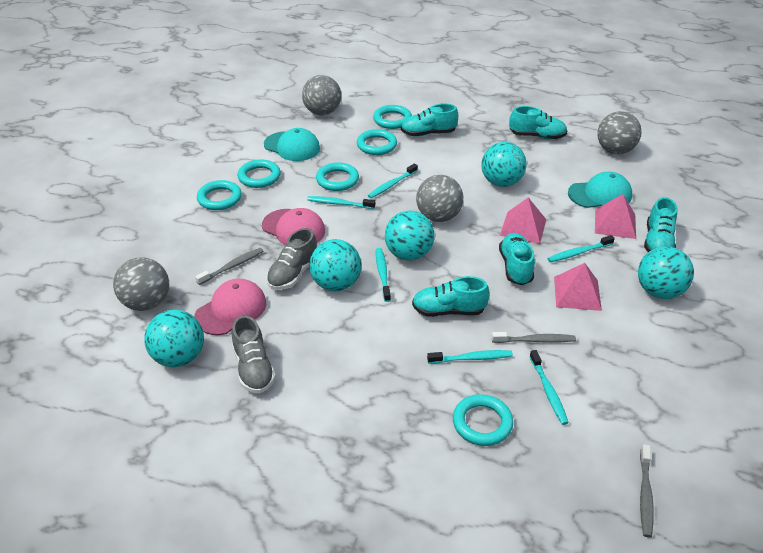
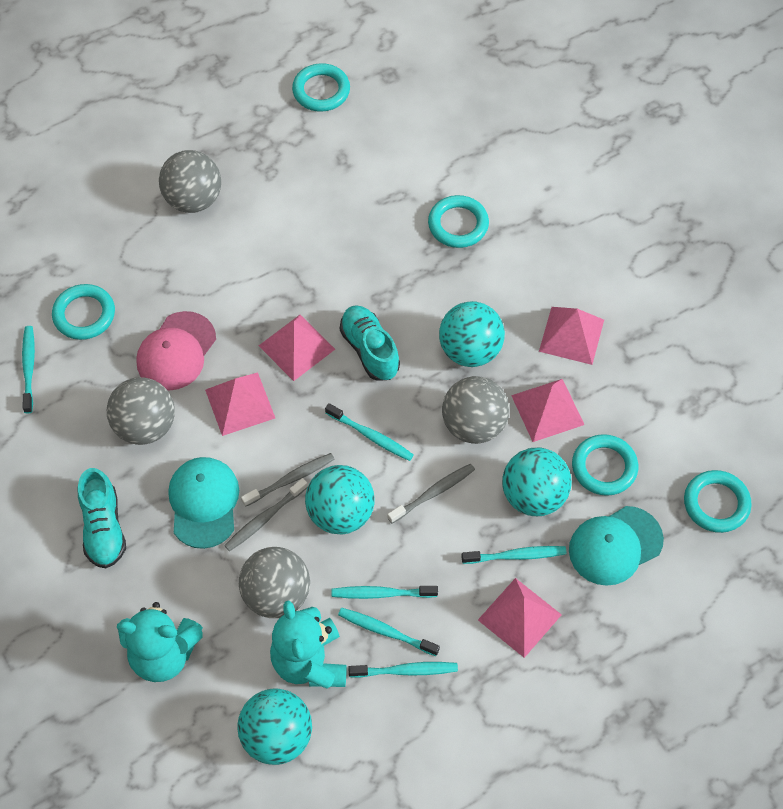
grey shoe: [232,315,276,393] [266,228,317,290] = 2 -> none = 0
pink cap: [194,278,266,335] [262,208,325,245] = 2 -> [136,311,216,391] = 1
pink pyramid: [500,197,546,244] [554,263,602,311] [595,194,636,239] = 3 -> [205,373,275,436] [259,315,335,381] [478,578,562,658] [511,379,585,442] [539,307,604,365] = 5
turquoise ball: [144,309,204,367] [309,239,362,291] [385,211,435,261] [481,142,527,187] [638,246,694,299] = 5 -> [237,688,312,765] [305,465,375,535] [439,301,505,367] [502,447,572,516] = 4
turquoise ring: [197,180,242,210] [237,159,281,188] [316,162,359,191] [357,129,397,155] [373,105,412,129] [453,394,513,446] = 6 -> [52,284,115,340] [292,63,350,112] [428,195,489,248] [572,434,638,496] [684,470,752,533] = 5
turquoise shoe: [401,104,458,136] [412,276,490,317] [499,233,535,285] [509,106,567,139] [644,197,677,252] = 5 -> [78,468,126,568] [340,305,400,381] = 2
turquoise teddy bear: none = 0 -> [117,602,203,682] [270,601,347,689] = 2

